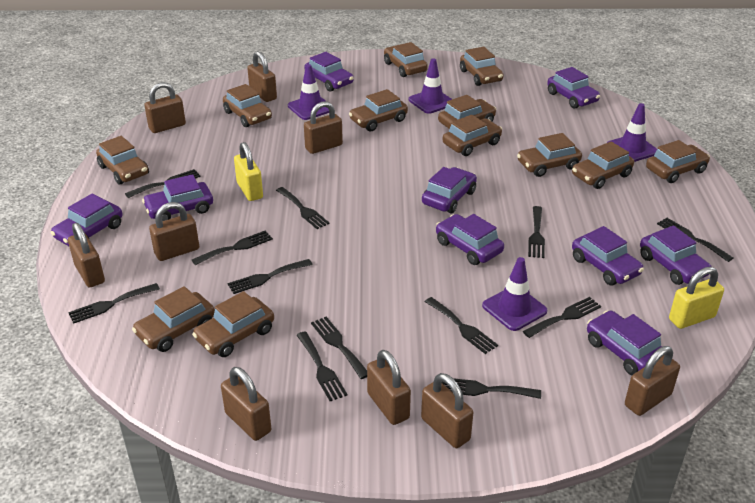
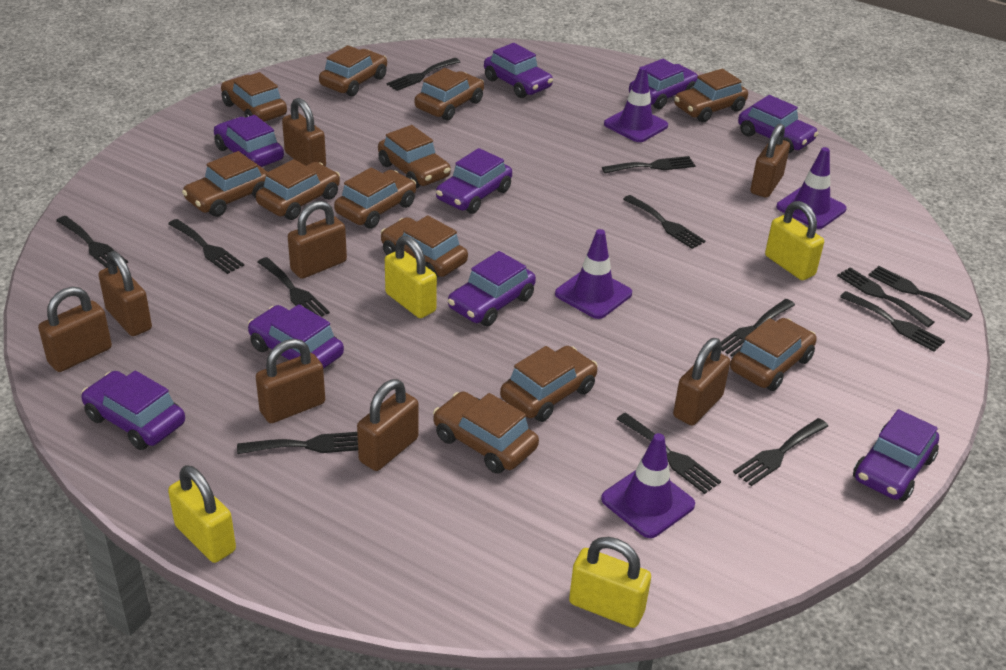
black fork: [68,283,160,324] [125,169,201,198] [192,231,273,265] [228,259,313,294] [276,187,330,229] [297,331,347,401] [311,317,367,379] [425,297,498,354] [442,378,541,399] [523,297,601,338] [528,206,545,258] [657,218,733,262] = 12 -> [56,216,128,268] [168,219,244,274] [237,432,358,454] [258,257,330,316] [386,58,460,91] [602,156,696,174] [617,413,721,494] [623,195,705,249] [721,299,795,357] [733,418,828,486] [837,267,935,327] [840,291,945,352] [868,266,973,320] = 13
brown padlock: [68,223,105,287] [144,82,186,133] [149,202,199,261] [221,367,271,441] [247,51,277,102] [304,101,343,154] [367,350,411,425] [421,373,473,448] [625,346,680,416] = 9 -> [38,287,112,372] [98,251,152,336] [256,339,325,423] [282,98,326,166] [288,201,347,279] [357,379,419,471] [673,338,730,425] [750,124,790,198] = 8
yellow padlock: [234,142,263,201] [669,267,724,329] = 2 -> [168,465,236,563] [385,236,437,318] [569,537,651,628] [765,201,824,280] = 4

